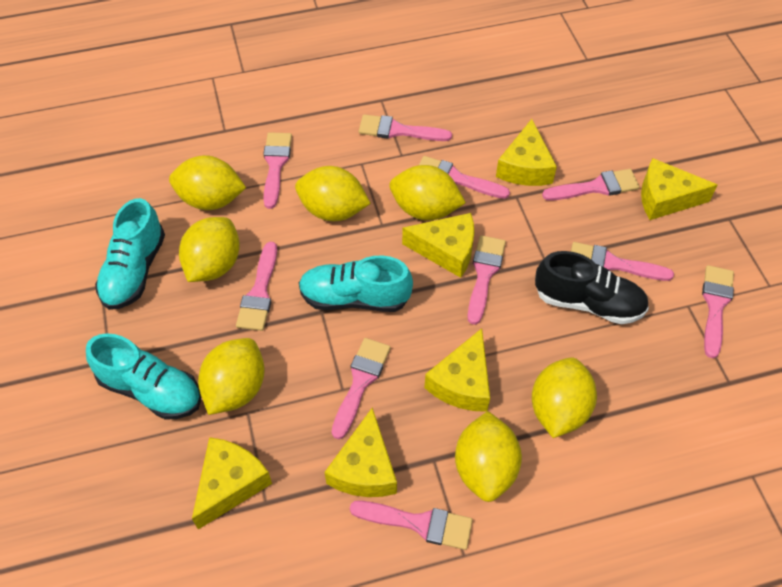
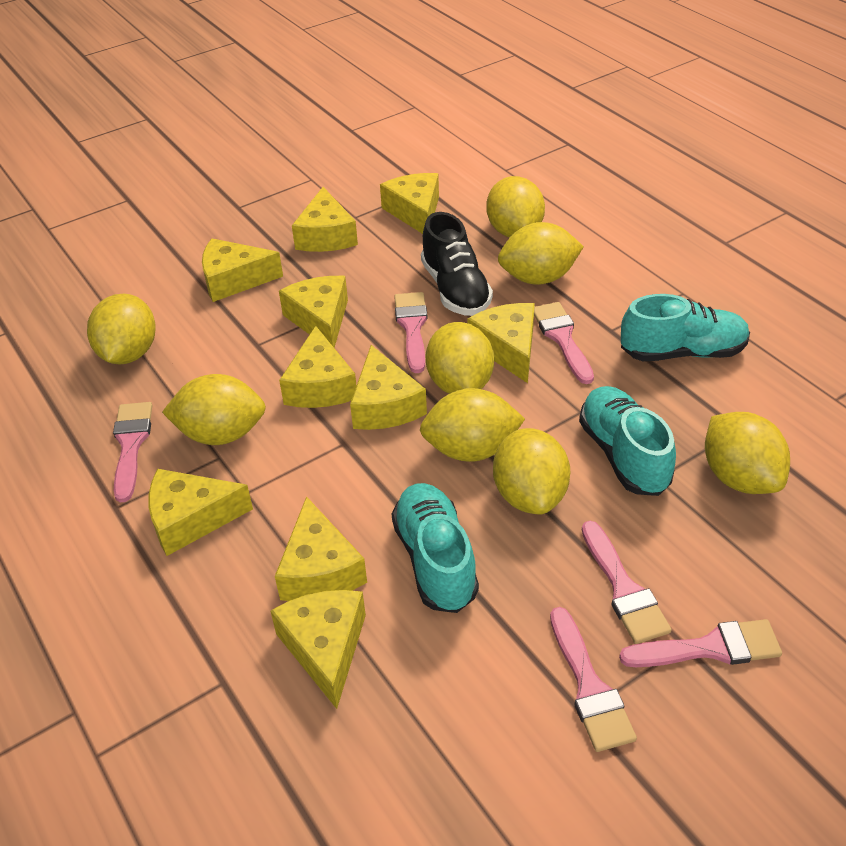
pink brush: [236,242,277,331] [263,132,292,209] [332,338,390,439] [350,501,473,550] [359,114,452,141] [419,156,510,199] [468,235,506,325] [542,169,640,201] [571,242,674,281] [702,265,734,358] = 10 -> [113,402,152,502] [394,292,427,373] [534,302,594,384] [550,607,637,752] [582,521,672,644] [619,619,782,667] = 6
yellow cheese: [192,437,272,529] [325,407,397,497] [402,213,474,278] [424,328,490,412] [496,119,557,186] [641,158,718,220] = 6 -> [149,469,253,556] [202,238,283,302] [271,590,366,709] [275,496,367,601] [279,276,348,348] [279,326,356,408] [292,187,358,252] [350,345,427,430] [380,173,439,234] [468,303,535,383] = 10
yellow lemon: [169,155,246,210] [179,217,240,282] [198,338,264,415] [295,166,371,221] [389,165,466,221] [455,411,522,502] [532,357,597,438] = 7 -> [87,293,156,364] [162,374,266,445] [420,388,525,462] [426,322,494,394] [486,176,545,237] [493,428,570,514] [498,222,584,285] [705,412,790,494] = 8

